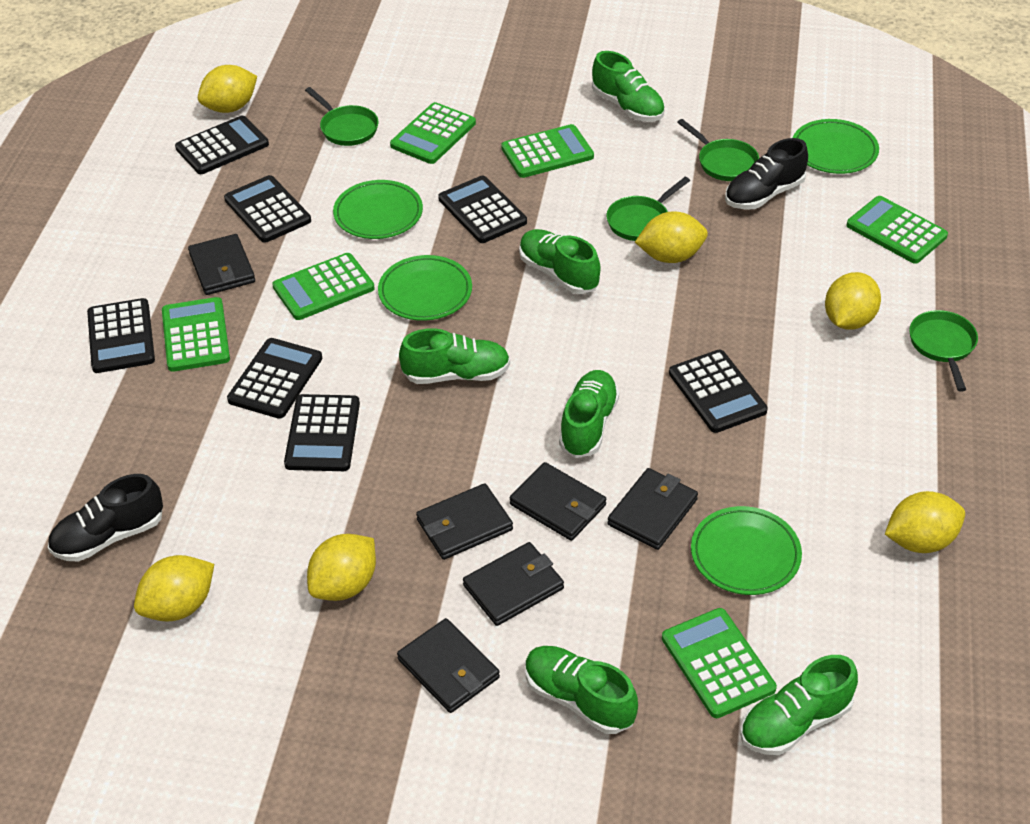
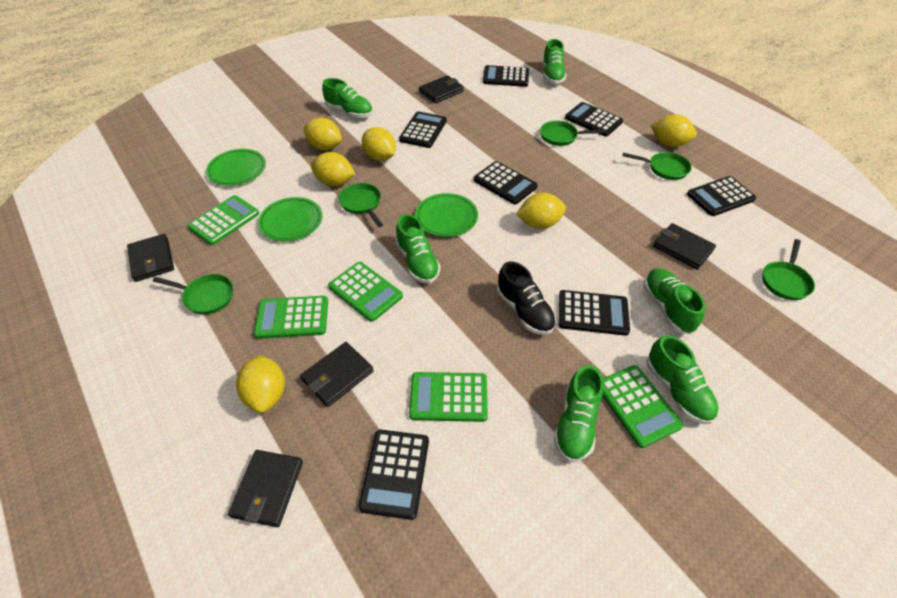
black shoe: [48,474,163,561] [725,138,808,210] = 2 -> [497,261,556,335] = 1
black wallet: [188,234,255,295] [397,618,500,713] [416,483,513,560] [463,542,564,626] [510,462,606,541] [607,468,698,550] = 6 -> [127,234,174,282] [228,450,303,527] [300,342,374,407] [419,75,464,103] [653,223,716,270] = 5
green calculator: [162,297,230,372] [272,253,375,320] [390,102,476,164] [501,124,594,178] [662,608,777,718] [847,196,948,264] = 6 -> [187,195,259,245] [254,296,328,339] [328,262,403,322] [409,372,488,422] [602,365,683,448] = 5
green pan: [305,87,379,146] [606,177,690,241] [677,119,759,181] [909,310,978,392] = 4 -> [153,274,233,315] [339,183,383,227] [540,121,605,146] [622,152,692,180] [762,239,815,300] = 5
green plate: [333,180,423,239] [378,255,472,321] [691,506,802,595] [793,119,879,174] = 4 -> [206,149,266,186] [258,197,322,242] [415,193,478,237] = 3

